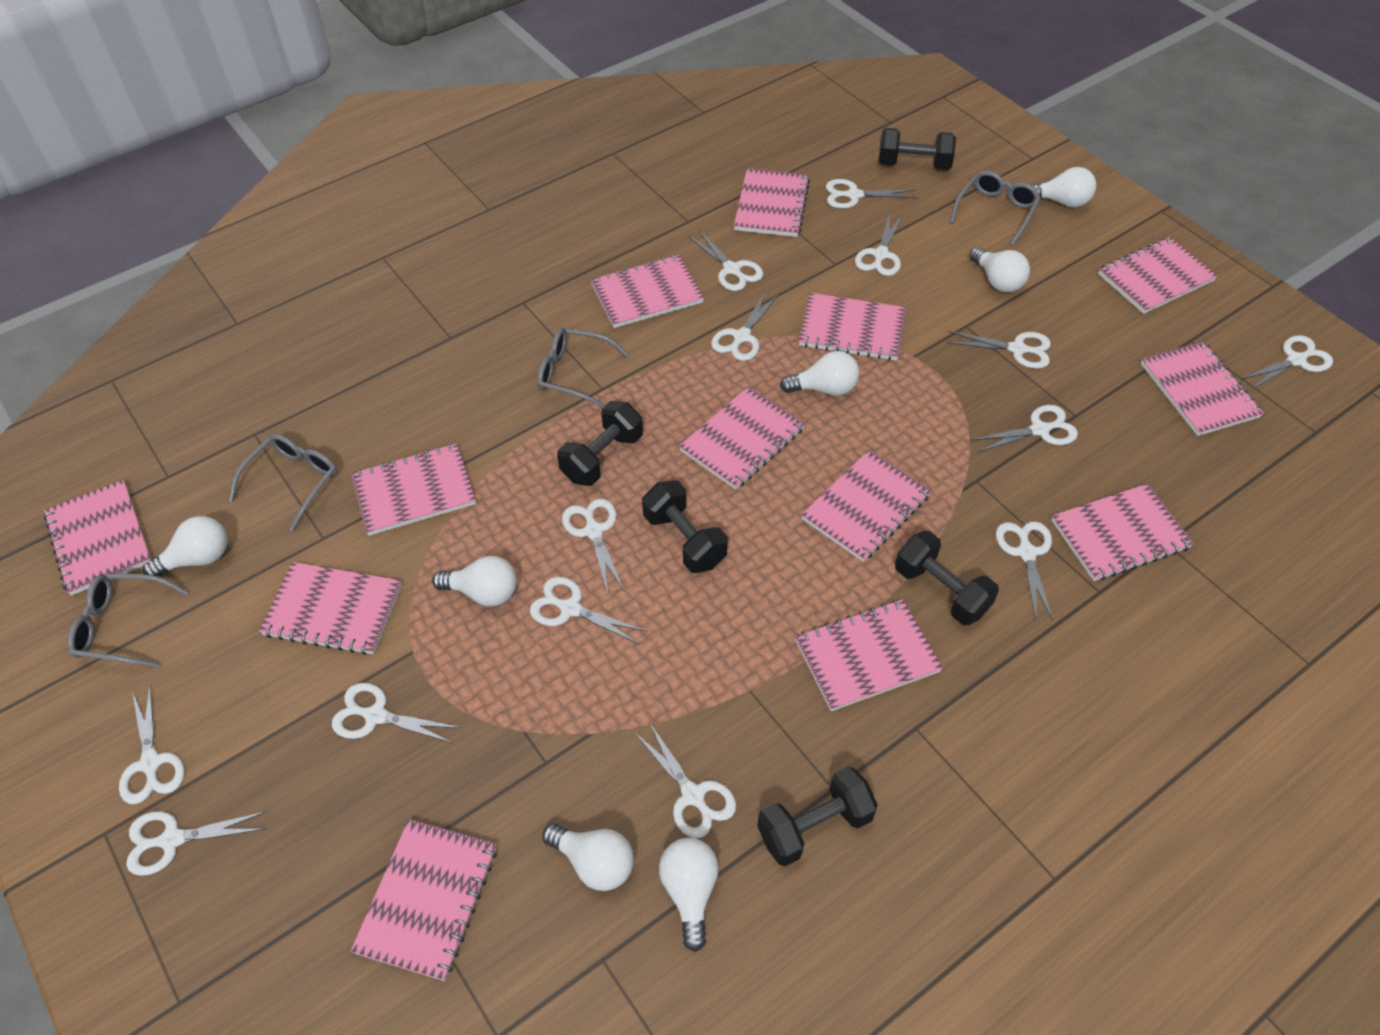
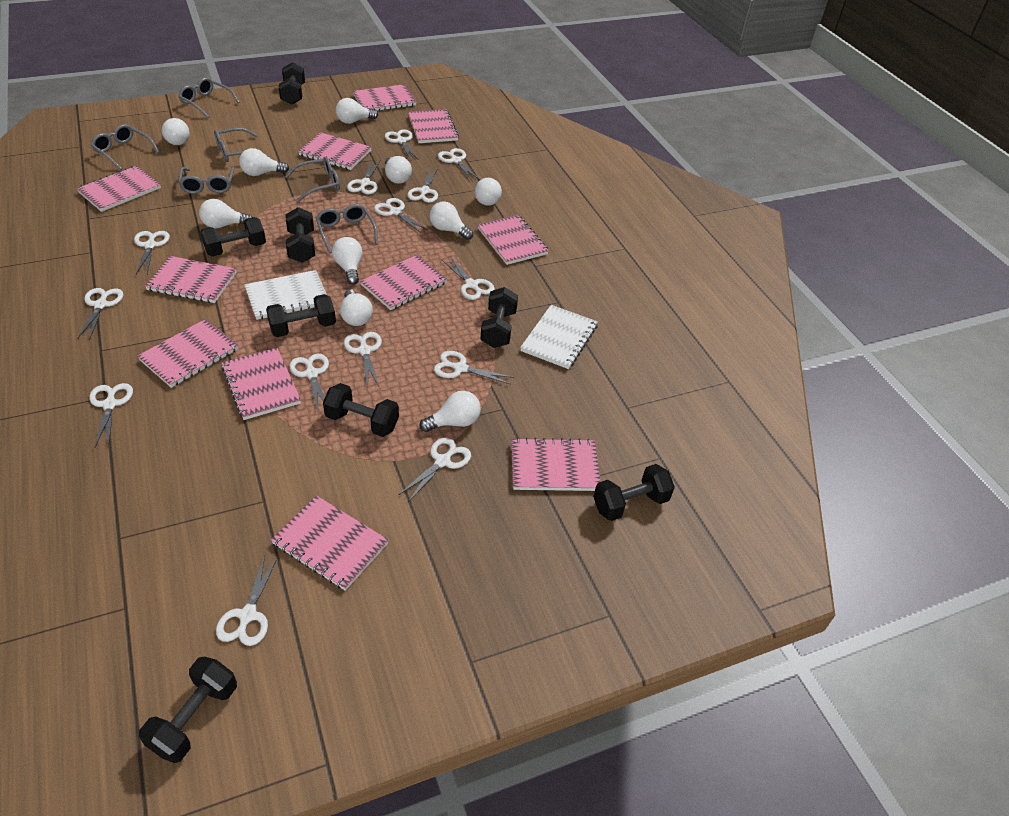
black dumbbell: [557,401,643,486] [642,480,728,573] [757,766,878,866] [879,128,956,170] [895,531,999,625] = 5 -> [139,657,237,763] [200,217,266,257] [266,294,336,337] [279,62,305,105] [286,207,315,263] [323,383,399,437] [480,287,518,348] [594,464,675,521] = 8
grey glasses: [67,574,189,668] [228,434,338,531] [537,328,629,408] [949,171,1041,246] = 4 -> [91,124,159,170] [178,77,240,118] [178,166,235,194] [214,128,269,162] [285,157,340,202] [316,204,378,253] = 6
pink notebook: [43,480,151,596] [259,562,402,655] [351,443,476,536] [351,819,497,981] [591,255,704,328] [679,386,805,490] [734,168,810,237] [795,599,943,711] [799,293,906,361] [801,450,931,562] [1051,483,1194,581] [1098,237,1218,314] [1141,342,1264,436] = 13 -> [77,166,161,212] [137,319,239,388] [145,256,237,303] [221,348,301,420] [271,496,389,591] [298,132,372,170] [353,84,416,111] [360,255,447,310] [408,109,459,143] [477,215,549,265] [511,438,601,491] = 11
white light bulb: [143,516,228,577] [432,556,517,606] [543,823,634,891] [659,838,719,952] [780,351,859,396] [969,247,1030,292] [1032,167,1096,207] = 7 -> [162,118,190,145] [199,199,252,228] [239,148,289,176] [332,237,363,285] [336,98,378,124] [340,289,373,326] [385,156,412,184] [420,391,481,432] [430,202,473,240] [475,177,502,206] = 10
white notebook: none = 0 -> [244,270,327,320] [520,305,598,369] = 2

